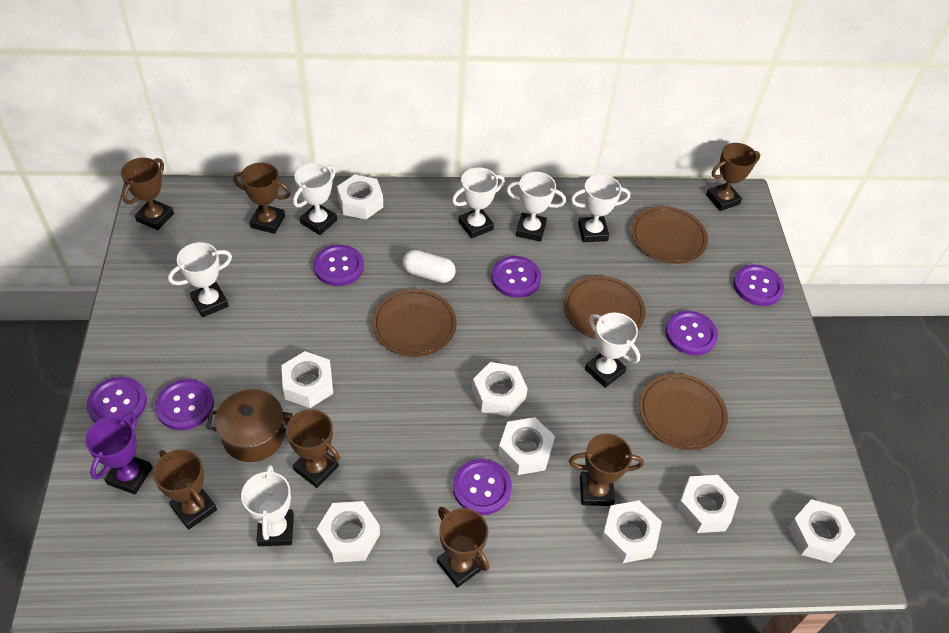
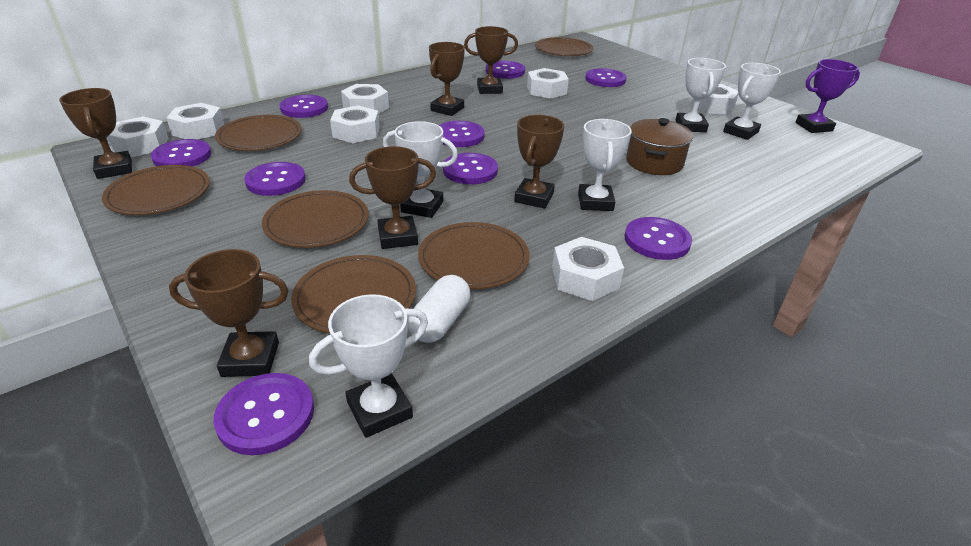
brown plate: [372,289,457,357] [564,276,646,339] [631,206,708,264] [639,373,728,450] = 4 -> [102,165,210,215] [215,115,302,151] [262,190,369,248] [291,255,416,334] [418,222,530,289] [535,37,593,56] = 6
brown trophy: [121,158,174,230] [153,449,217,530] [233,162,291,234] [283,409,340,488] [437,507,489,588] [569,433,644,506] [706,143,760,211] = 7 -> [59,88,132,179] [169,249,289,377] [349,146,436,249] [429,42,465,116] [464,26,518,94] [514,115,564,208] = 6
purple button: [87,377,147,423] [155,379,214,430] [313,245,364,286] [453,459,512,515] [491,256,541,298] [665,311,718,356] [733,265,784,306] = 7 -> [151,139,211,167] [214,373,314,455] [244,162,306,196] [280,95,328,118] [439,121,485,147] [443,153,498,184] [486,61,525,79] [585,68,627,87] [625,217,692,260] = 9
white nut: [281,351,333,408] [317,501,380,563] [337,174,383,219] [472,362,528,417] [498,417,555,475] [600,500,662,563] [676,475,739,533] [788,499,856,563] = 8 -> [107,117,169,157] [166,103,224,140] [330,105,380,143] [341,84,389,114] [527,68,569,99] [552,237,624,301] [691,84,738,114] = 7
white trophy: [168,242,232,317] [241,465,294,546] [293,163,337,235] [452,167,505,239] [506,172,566,242] [571,174,630,242] [585,312,640,388] = 7 -> [309,294,428,438] [383,121,458,218] [578,119,632,211] [675,58,726,132] [723,63,781,140] = 5

